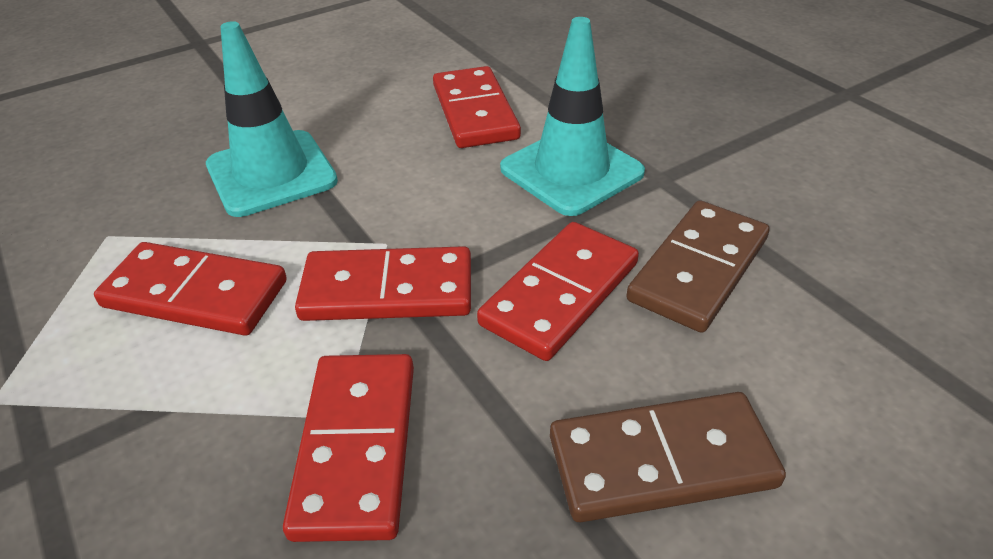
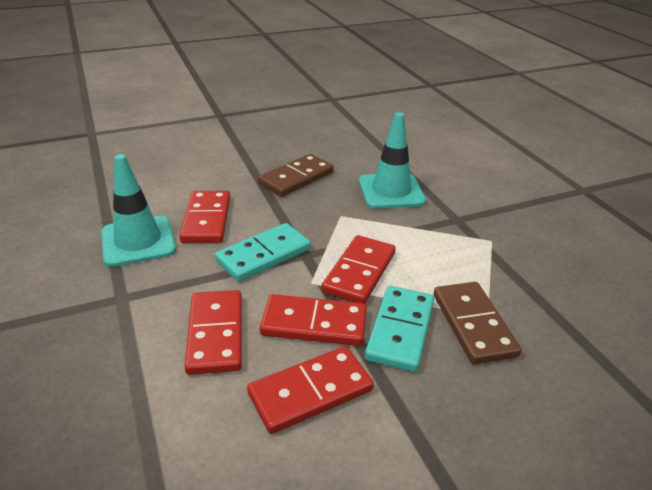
turquoise domino: none = 0 -> [215,223,311,282] [365,286,434,372] = 2

